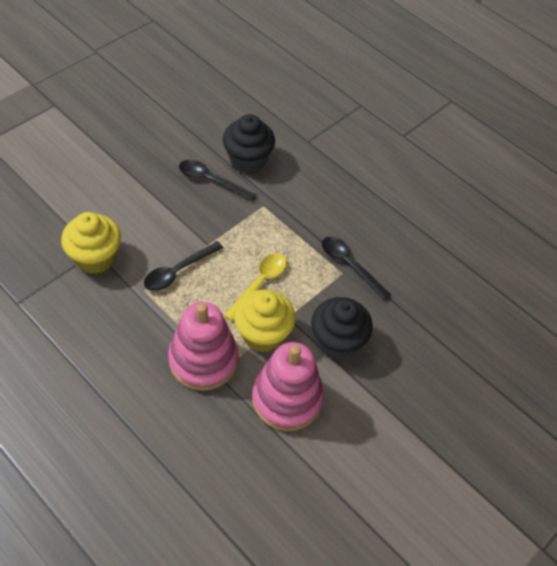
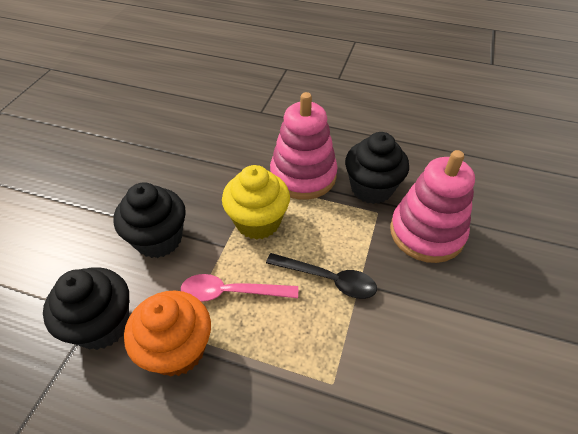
black cupcake: [223,114,275,174] [311,297,373,360] = 2 -> [43,267,129,350] [114,183,186,258] [345,132,409,204] = 3
black spoon: [144,241,223,291] [179,160,256,201] [322,237,391,300] = 3 -> [266,253,377,299] = 1
orange cupcake: none = 0 -> [124,291,211,377] = 1
pink spoon: none = 0 -> [181,274,298,302] = 1
yellow cupcake: [61,212,121,274] [234,290,296,352] = 2 -> [222,165,290,240] = 1
yellow spoon: [224,253,287,321] = 1 -> none = 0

